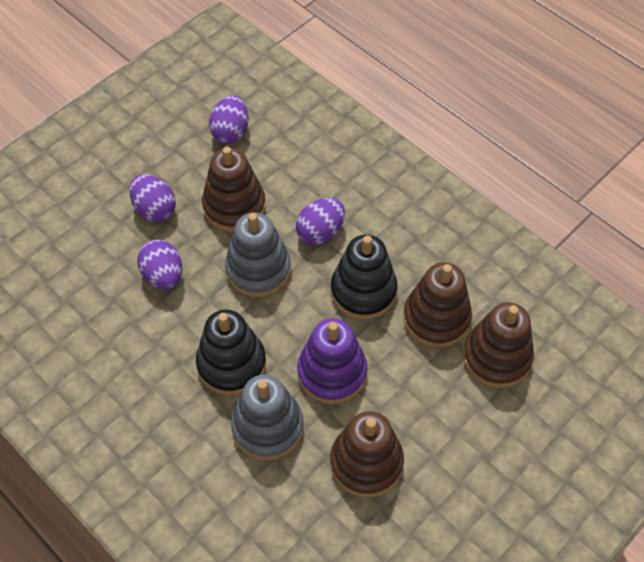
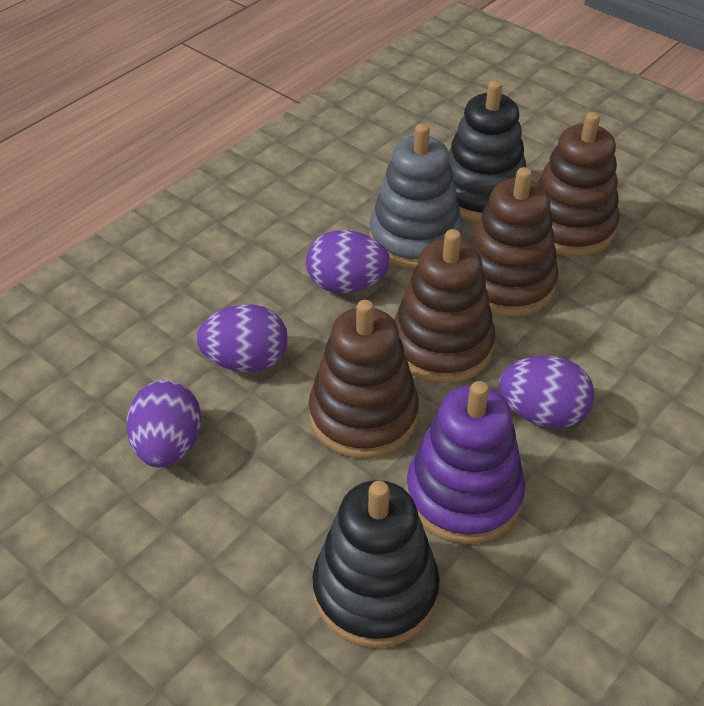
grey stacking toy: [225,212,291,297] [231,374,304,461] = 2 -> [369,124,463,269] = 1

